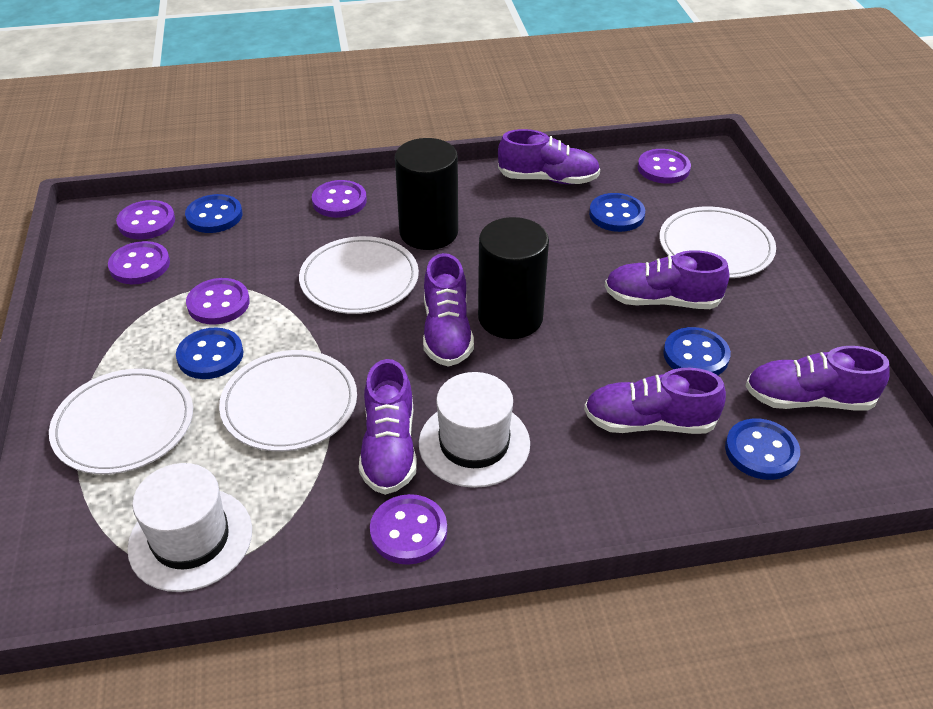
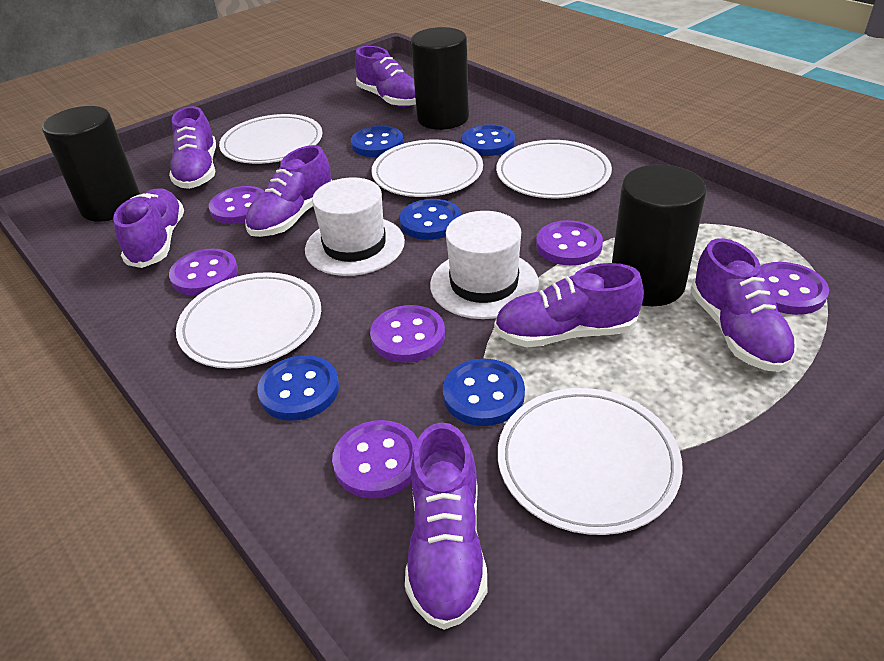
black cylinder: [395,138,458,250] [478,217,549,339] = 2 -> [42,106,140,222] [411,27,469,130] [612,164,707,306] = 3
purple shoe: [359,359,417,495] [423,253,474,367] [498,129,600,184] [584,368,726,434] [605,250,729,309] [745,346,889,411] = 6 -> [113,188,184,268] [169,106,216,189] [245,145,333,237] [355,46,416,107] [405,423,487,630] [494,263,644,347] [690,238,797,372] = 7
white plate: [49,369,193,474] [219,350,357,451] [299,236,419,314] [659,206,776,278] = 4 -> [176,272,321,368] [219,114,323,164] [372,140,483,197] [496,140,612,198] [498,388,683,535] = 5

